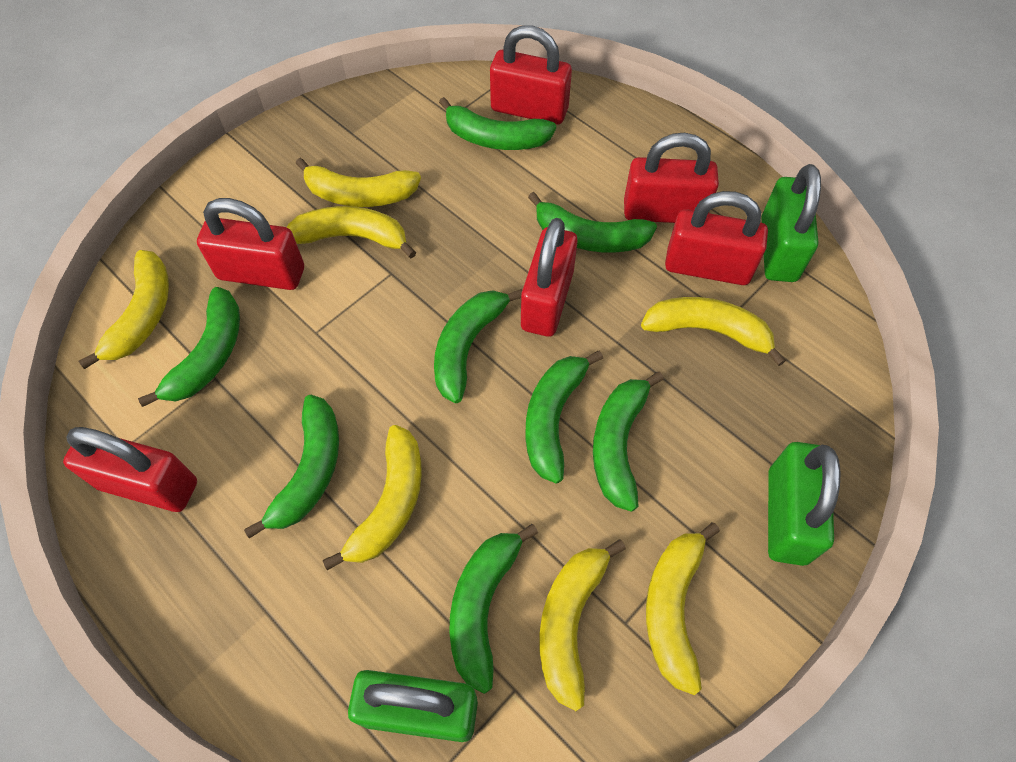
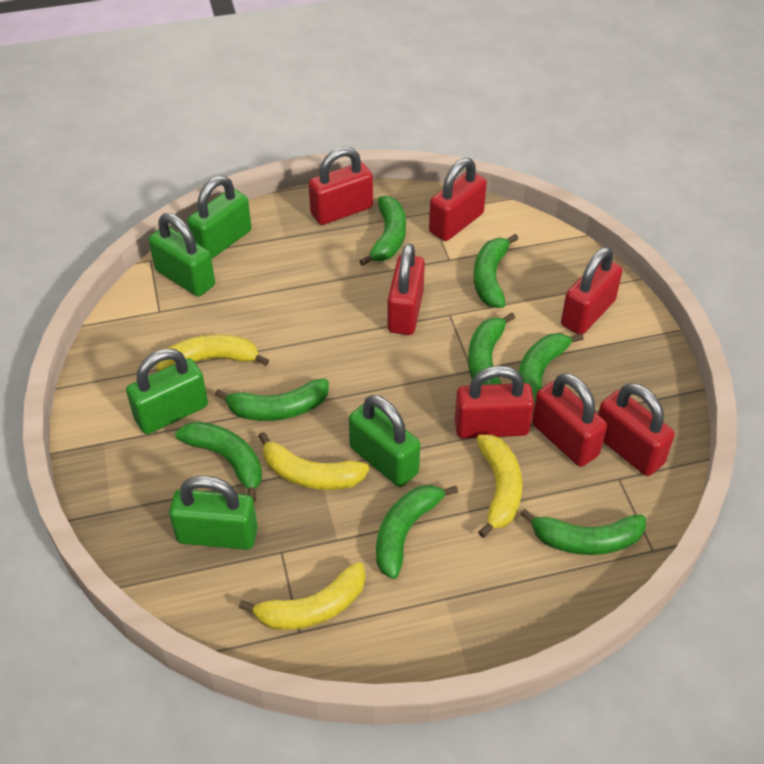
green padlock: [348,670,478,742] [761,164,821,282] [768,442,841,566] = 3 -> [126,349,208,434] [149,213,215,297] [169,476,258,550] [187,176,251,259] [349,395,420,487] = 5
red padlock: [63,427,197,512] [197,198,304,290] [490,25,572,125] [521,218,578,337] [624,133,719,223] [665,191,768,285] = 6 -> [309,147,373,225] [387,243,425,335] [429,158,487,241] [455,366,534,439] [532,373,607,467] [561,247,623,334] [598,383,675,476] = 7
yellow banana: [79,250,169,369] [287,206,416,258] [295,158,421,207] [323,425,422,570] [539,539,626,711] [641,297,786,366] [646,522,720,695] = 7 -> [157,334,269,371] [239,562,366,630] [258,432,369,490] [476,435,522,538] = 4

